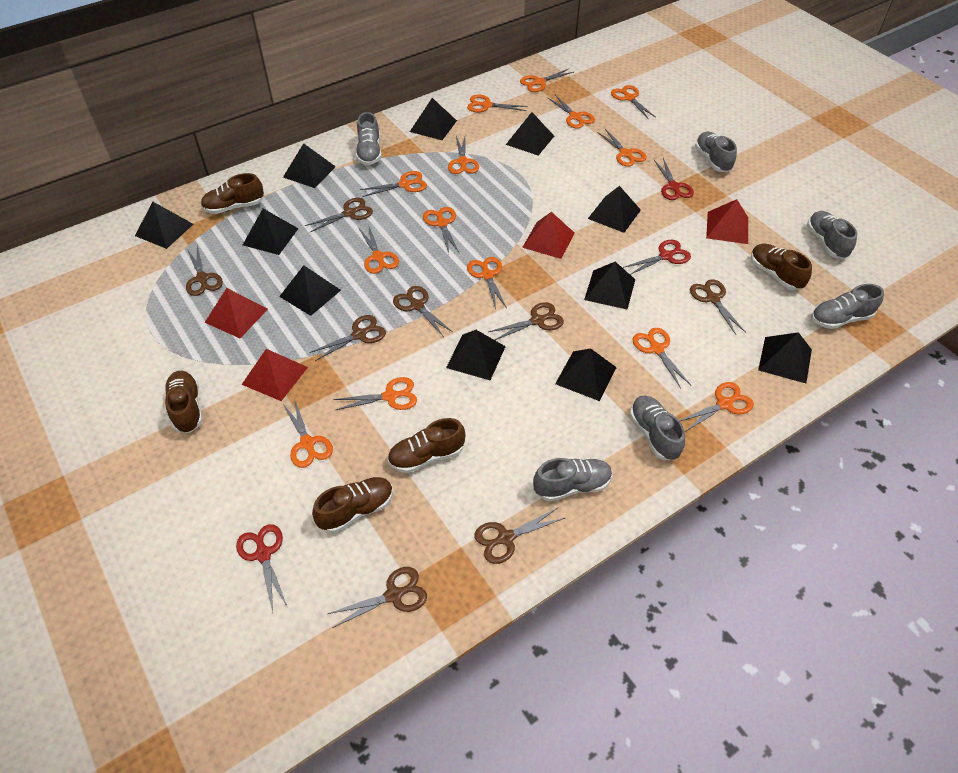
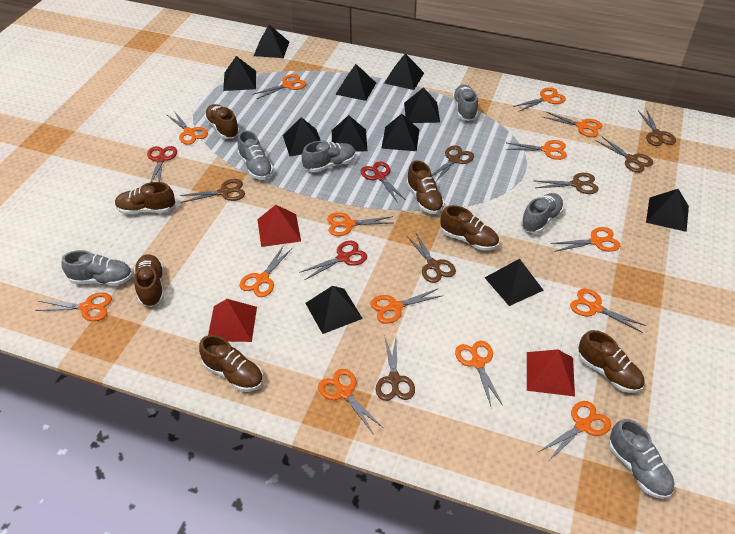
brown scissors: [186,246,223,296] [305,198,373,232] [309,315,386,361] [328,567,427,628] [393,286,453,337] [474,508,565,564] [489,302,564,340] [690,279,746,335] = 8 -> [180,179,245,203] [376,338,415,401] [407,233,456,283] [432,145,474,182] [536,173,599,194] [597,137,653,173] [638,109,676,146] = 7
brown shoe: [164,371,203,433] [201,173,264,214] [312,477,393,533] [387,418,465,473] [751,244,812,290] = 5 -> [115,182,175,214] [134,254,164,307] [199,335,263,392] [204,104,240,139] [406,160,445,214] [441,205,499,251] [578,330,644,393] = 7
red pyramid: [204,288,268,338] [241,349,308,401] [522,212,575,259] [706,199,748,244] = 4 -> [208,299,257,342] [257,205,301,247] [527,350,575,396] = 3

